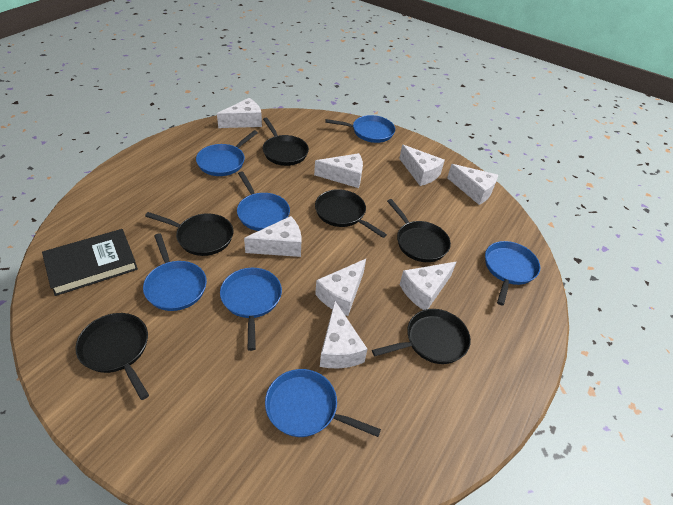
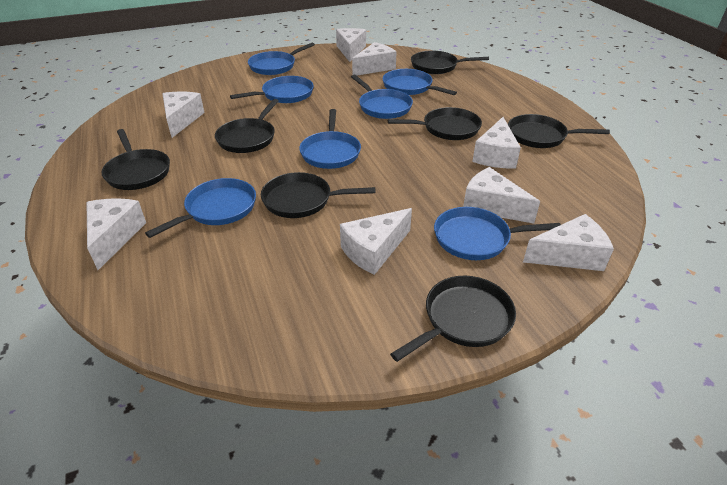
black book: [42,229,138,296] = 1 -> none = 0
black pan: [75,313,149,400] [145,212,233,256] [263,118,309,166] [315,189,387,238] [372,309,471,364] [387,199,451,262] = 6 -> [101,129,170,190] [215,99,279,153] [261,172,375,218] [388,107,482,140] [390,276,516,362] [411,50,489,74] [508,114,610,148] = 7

